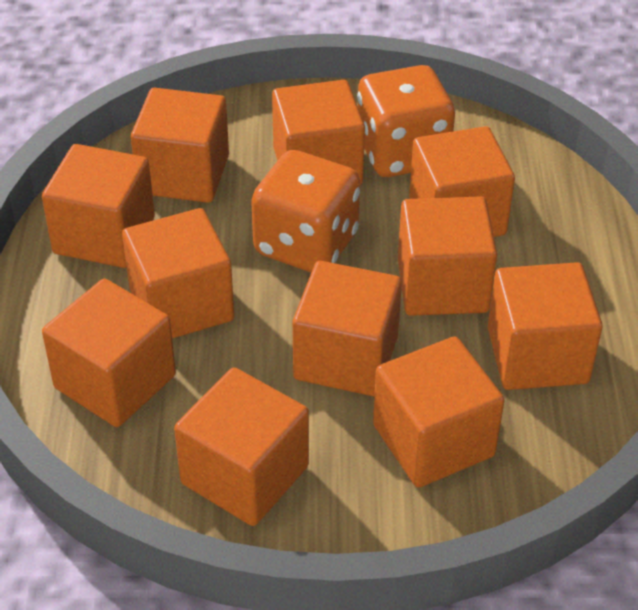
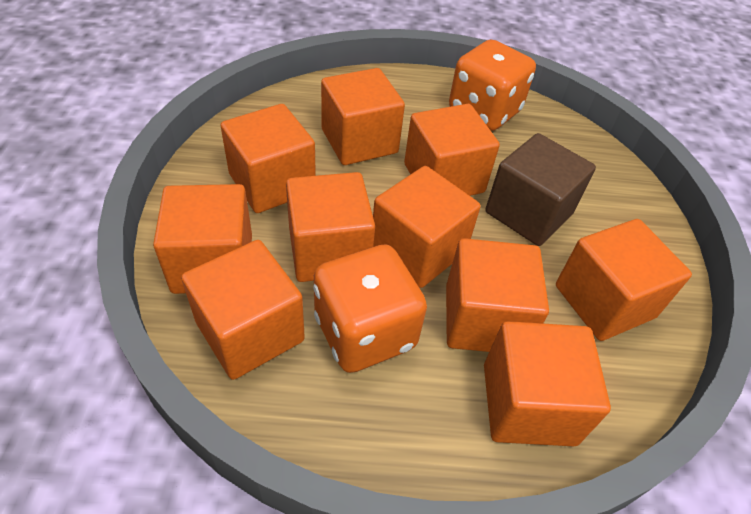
brown cube: none = 0 -> [485,133,596,246] = 1
orange cube: [42,144,155,268] [42,279,176,427] [122,208,234,339] [131,88,229,203] [174,367,309,526] [272,80,365,185] [293,261,402,396] [373,337,505,488] [398,196,497,316] [409,126,515,237] [488,262,603,390] = 11 -> [153,184,252,294] [181,240,305,380] [220,104,316,213] [286,172,375,282] [321,68,405,165] [373,166,480,288] [404,104,500,196] [446,238,549,352] [484,321,611,446] [556,219,692,341] = 10

